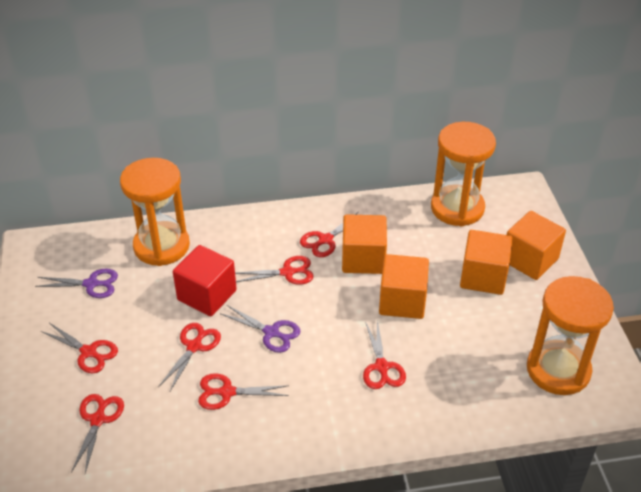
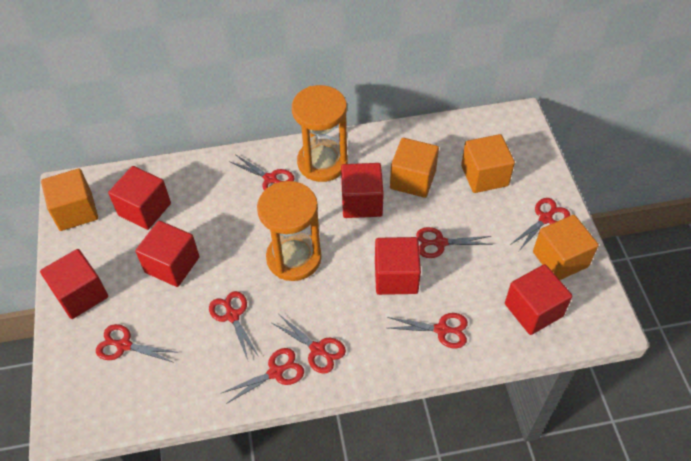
orange hourglass: [120,158,190,266] [431,122,496,226] [527,276,614,395] = 3 -> [257,181,322,281] [292,85,348,182] = 2
purple scissors: [35,269,118,298] [220,305,300,353] = 2 -> none = 0
red cube: [173,245,237,317] = 1 -> [40,249,108,319] [108,166,171,230] [135,221,199,287] [341,163,384,218] [375,237,421,295] [505,264,572,335] = 6
red scissors: [41,323,118,374] [71,394,124,473] [158,323,221,391] [198,373,289,410] [235,256,314,285] [300,211,359,257] [363,320,406,389] = 7 -> [96,324,179,362] [209,291,259,360] [222,348,304,404] [229,154,295,191] [272,315,346,374] [387,313,468,348] [416,227,493,258] [510,198,570,251] = 8

